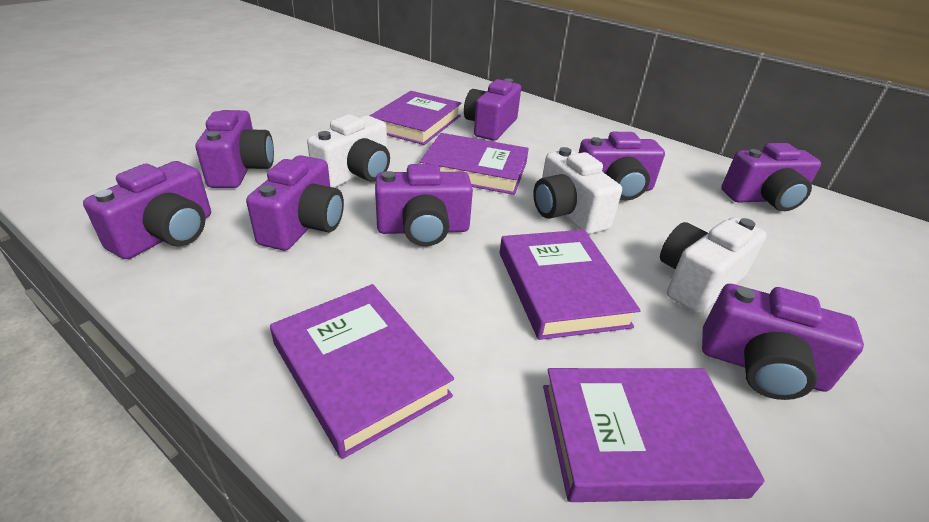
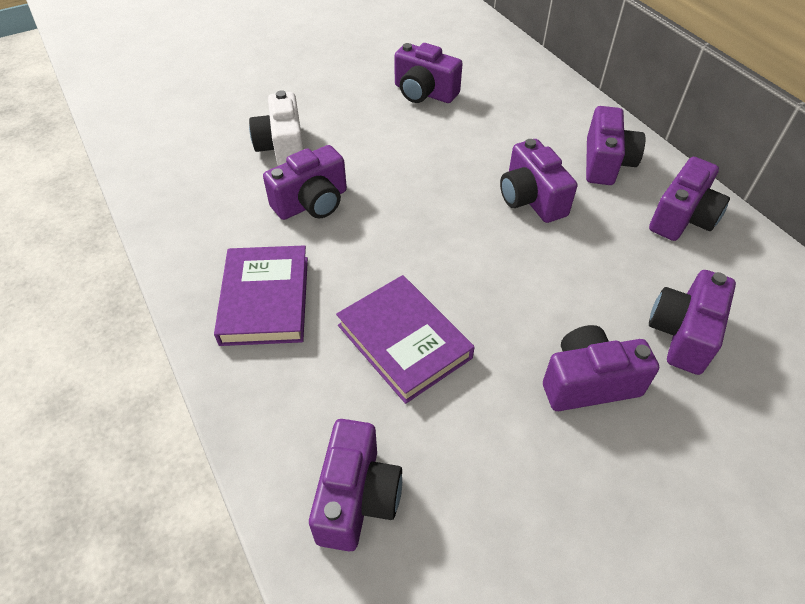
purple book: [270,284,454,459] [370,91,461,145] [420,133,529,195] [500,230,641,340] [543,368,765,502] = 5 -> [214,245,308,346] [336,275,475,404] = 2
white camera: [307,114,390,188] [533,147,622,234] [660,217,767,314] = 3 -> [249,90,304,166] = 1

